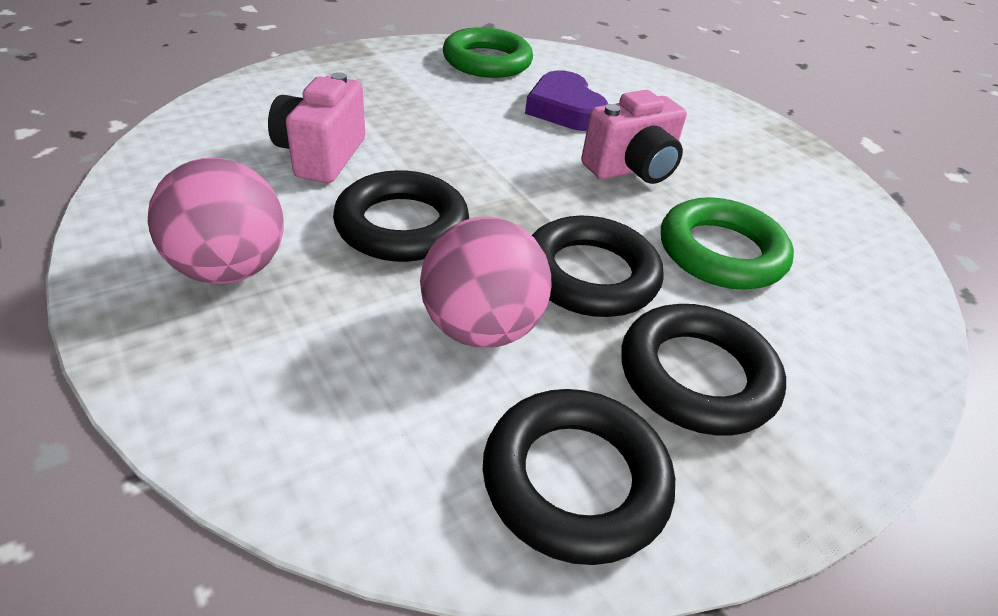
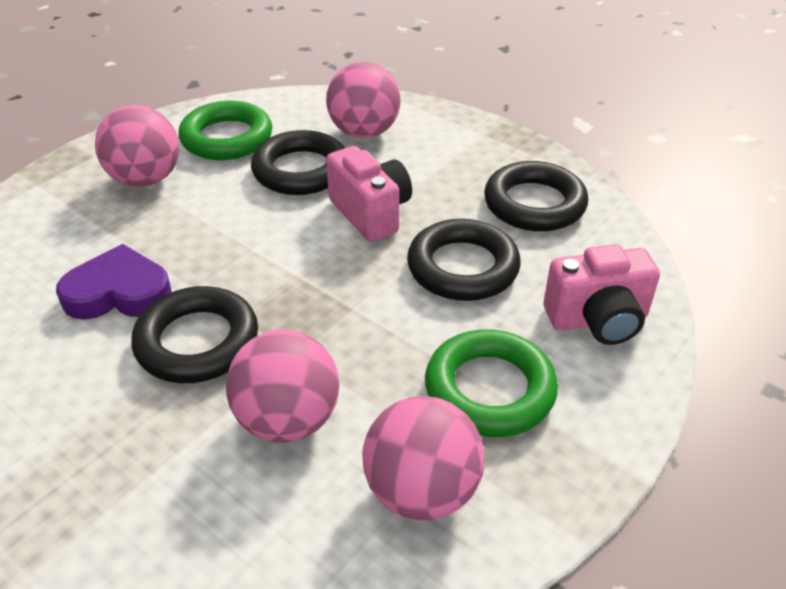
pink ball: [148,158,284,284] [420,217,551,348] = 2 -> [95,105,179,187] [226,329,339,443] [326,62,401,138] [362,396,485,520] = 4

